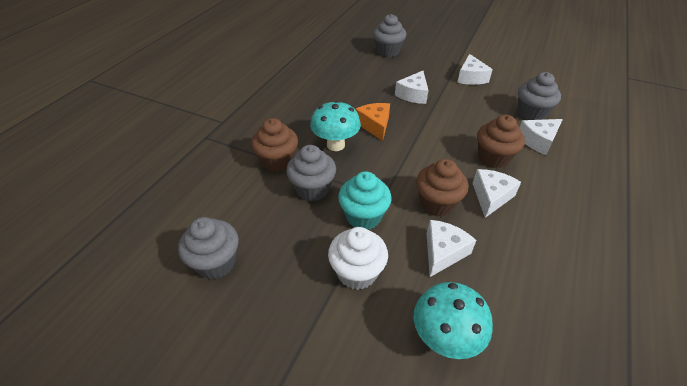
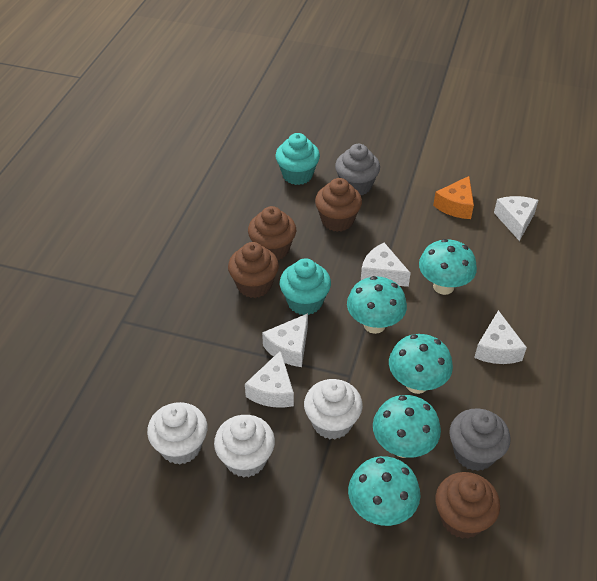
brown cupcake: [251,118,298,172] [416,159,468,217] [477,115,525,168] = 3 -> [228,242,279,298] [248,206,296,260] [315,178,362,232] [435,472,500,539] = 4
grey cupcake: [178,217,239,279] [286,145,336,201] [373,14,406,57] [518,72,561,120] = 4 -> [335,144,380,195] [449,408,510,471] = 2
turquoise cupcake: [338,171,392,229] = 1 -> [275,133,320,185] [280,259,331,315] = 2
turquoise mushroom: [310,100,361,151] [414,282,493,359] = 2 -> [347,276,407,334] [348,456,420,526] [373,395,441,458] [389,334,453,394] [419,239,477,295] = 5
white cupcake: [328,227,388,290] = 1 -> [147,402,207,464] [214,415,275,478] [304,379,363,439] = 3

